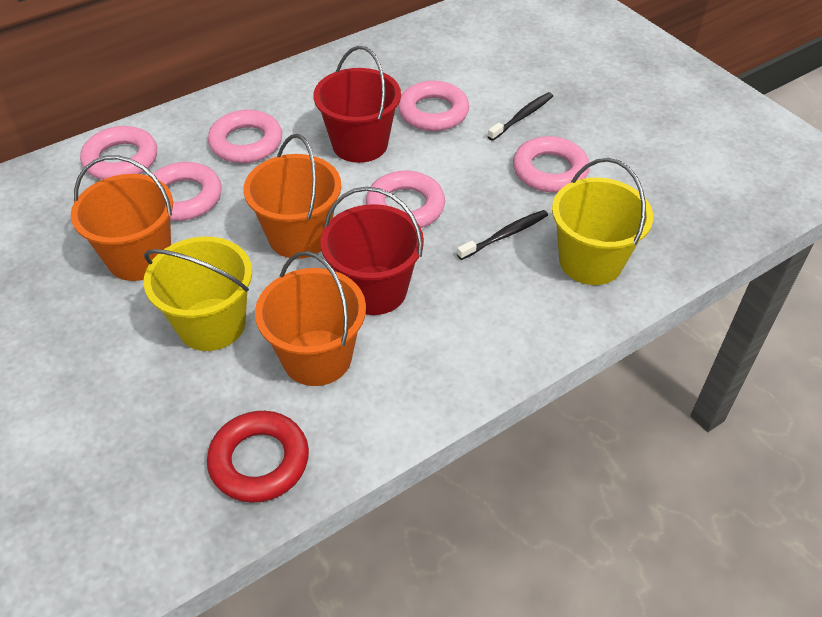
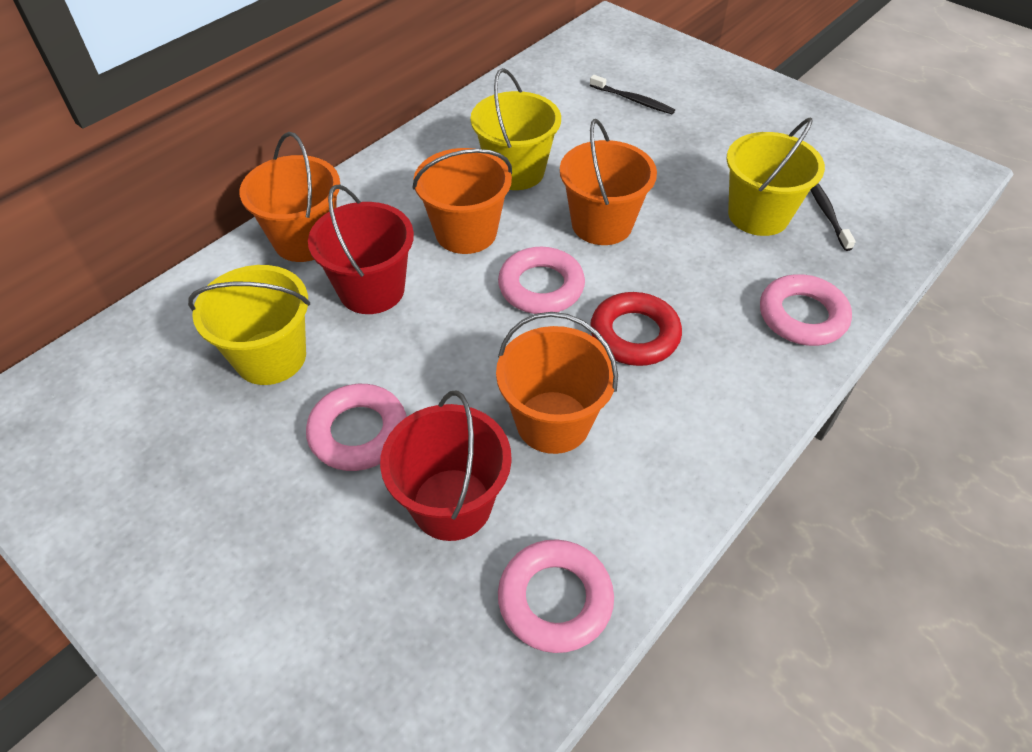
orange bucket: [71,155,173,281] [244,134,341,259] [255,251,366,386] = 3 -> [240,132,340,262] [413,148,512,254] [496,312,618,454] [560,119,657,245] = 4
pink ring: [80,126,157,180] [153,162,222,221] [208,110,282,163] [366,171,445,228] [398,81,469,131] [513,136,590,193] = 6 -> [306,384,407,471] [498,247,585,314] [498,539,614,653] [760,274,852,346] = 4
yellow bucket: [144,237,252,351] [552,158,653,285] = 2 -> [188,265,310,385] [471,68,561,190] [727,117,825,236] = 3

